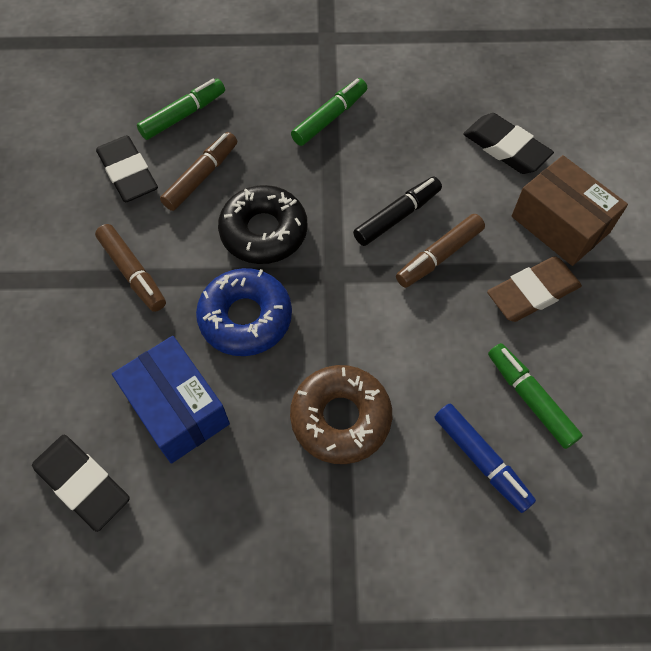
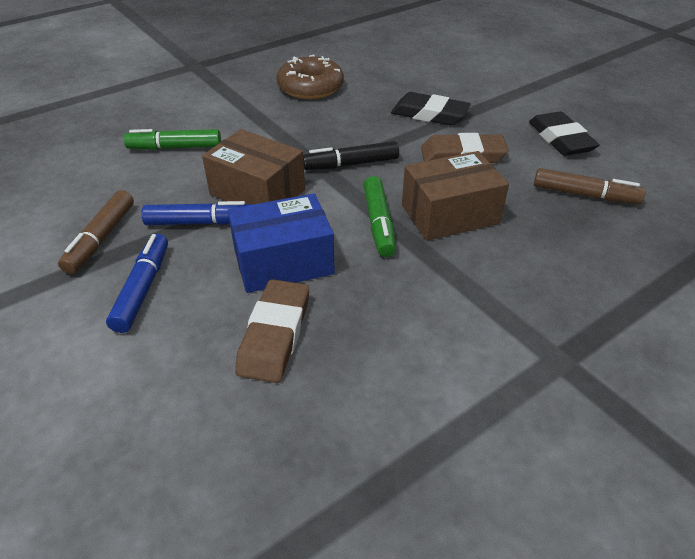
black donut: [218,185,308,264] = 1 -> none = 0
black eraser: [32,435,130,532] [96,135,158,202] [463,113,554,174] = 3 -> [391,92,471,125] [529,112,600,156] = 2
blue donut: [196,268,292,356] = 1 -> none = 0
blue marker: [435,404,536,513] = 1 -> [106,234,168,333] [141,201,252,225] = 2
brown box: [512,155,628,266] = 1 -> [202,129,305,205] [402,151,509,241] = 2
brown eraser: [487,256,582,322] = 1 -> [235,279,309,383] [421,133,509,163] = 2
brown marker: [95,224,166,312] [160,132,237,211] [396,214,485,288] = 3 -> [58,190,134,274] [534,168,646,204] = 2
green marker: [137,79,225,140] [291,78,367,146] [488,343,583,449] = 3 -> [124,129,221,150] [363,176,396,257] = 2

